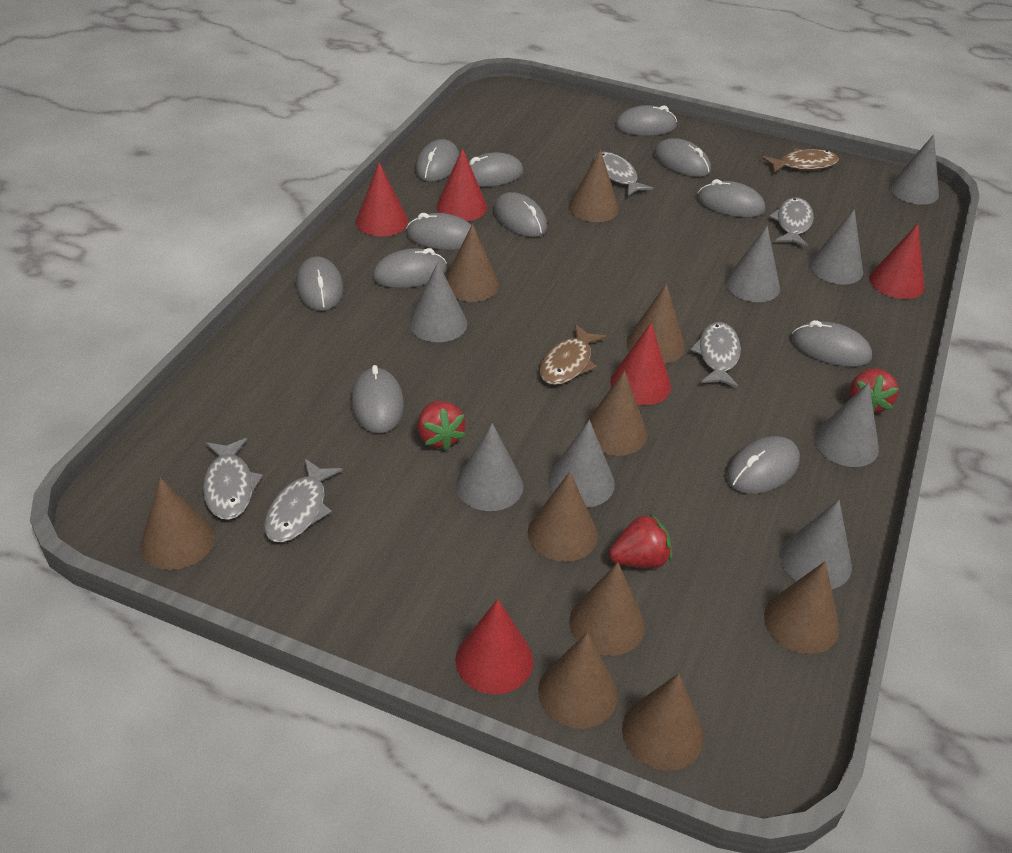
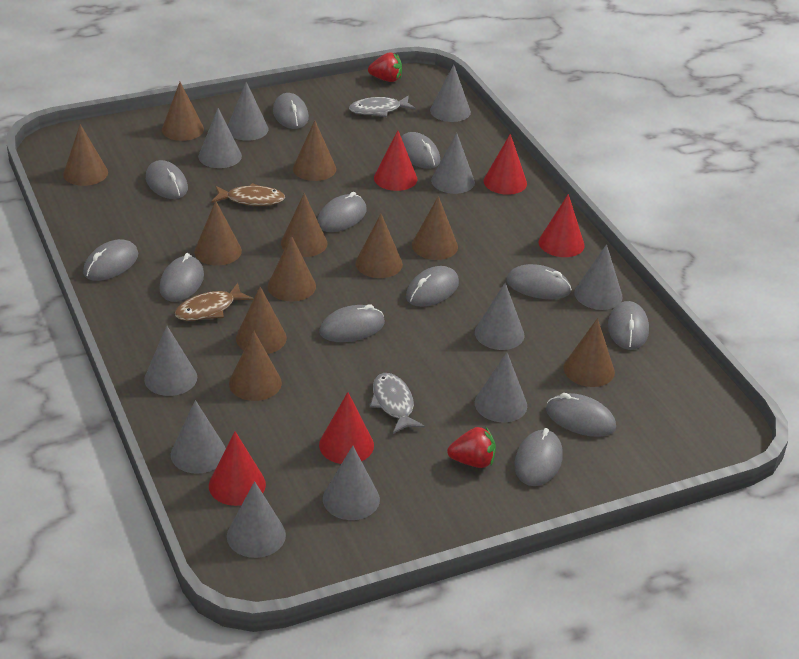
brown cone: [140,477,214,570] [446,224,499,302] [528,472,598,562] [538,632,618,728] [569,149,619,222] [570,562,645,656] [584,370,647,456] [622,673,704,771] [626,283,685,364] [764,561,840,654] = 10 -> [63,124,108,186] [162,82,204,141] [194,201,242,265] [229,331,282,401] [236,286,287,354] [268,235,316,301] [281,193,328,257] [293,121,336,181] [355,214,403,278] [412,196,458,260] [564,318,615,387] = 11
grey cone: [409,262,467,342] [456,423,523,511] [548,420,615,508] [725,226,780,302] [780,500,852,589] [809,209,863,285] [814,382,879,467] [889,134,939,205] = 8 -> [144,326,197,396] [171,400,226,474] [198,108,242,168] [227,481,286,558] [228,82,269,141] [323,446,380,520] [430,65,471,122] [431,133,475,194] [475,283,525,350] [475,352,527,422] [574,244,622,310] = 11
grey fish: [203,438,263,520] [264,459,343,542] [594,152,653,197] [690,322,741,388] [769,197,814,247] = 5 -> [349,96,416,117] [370,373,425,434] = 2
red strawberry: [418,401,466,451] [609,513,672,568] [850,368,899,413] = 3 -> [368,52,402,82] [447,427,496,468] = 2

